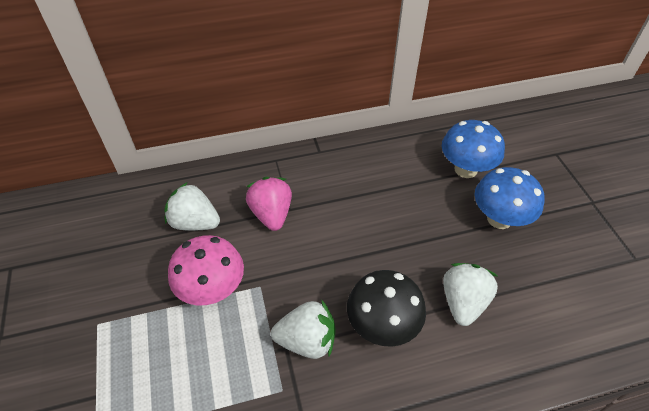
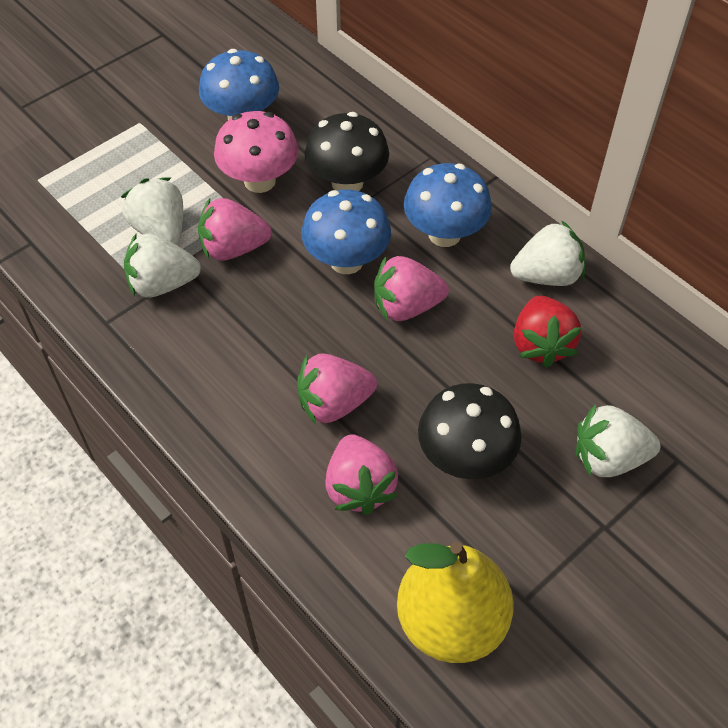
black mushroom: [347,270,426,347] = 1 -> [305,112,389,191] [418,383,522,479] = 2
blue mushroom: [442,120,505,178] [475,167,544,229] = 2 -> [199,49,279,120] [301,190,391,274] [404,163,492,247] = 3
pink strawberry: [246,177,292,231] = 1 -> [198,198,272,261] [297,353,377,425] [325,434,398,515] [374,256,449,321] = 4
red strawberry: none = 0 -> [514,295,582,368] = 1
white strawberry: [164,182,220,231] [271,301,336,359] [443,263,498,326] = 3 -> [121,177,183,245] [124,233,201,298] [510,220,585,286] [576,404,661,477] = 4
yellow pear: none = 0 -> [397,541,514,663] = 1

